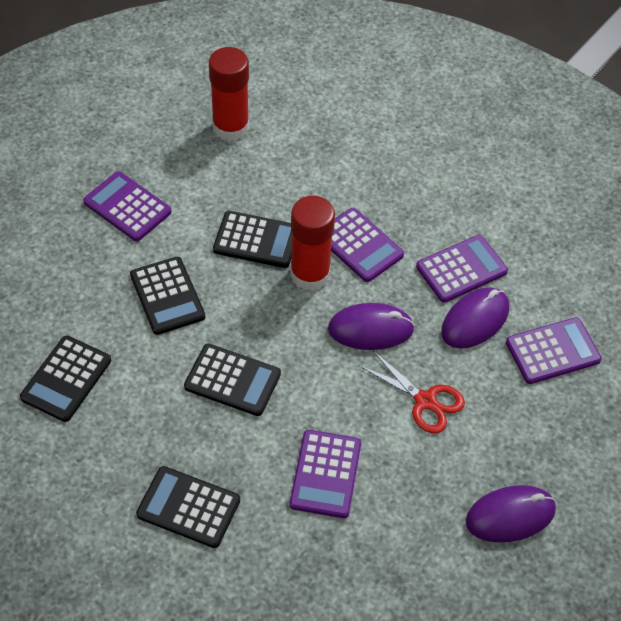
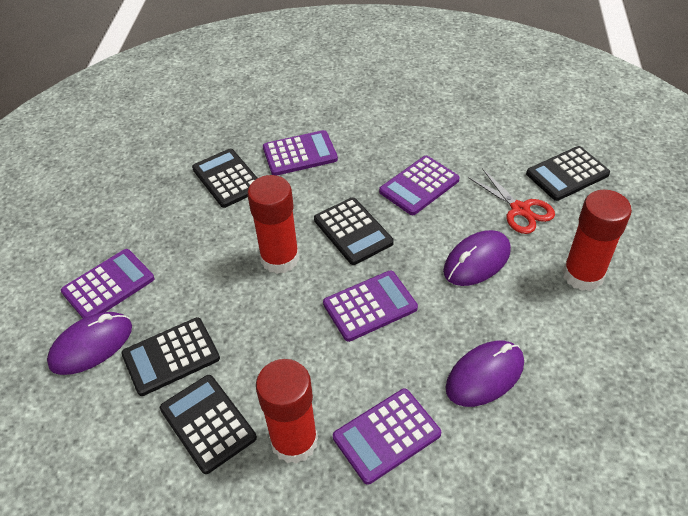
red glue stick: [209,47,249,141] [290,196,335,291] = 2 -> [247,175,299,274] [256,359,318,464] [562,190,632,291] = 3

